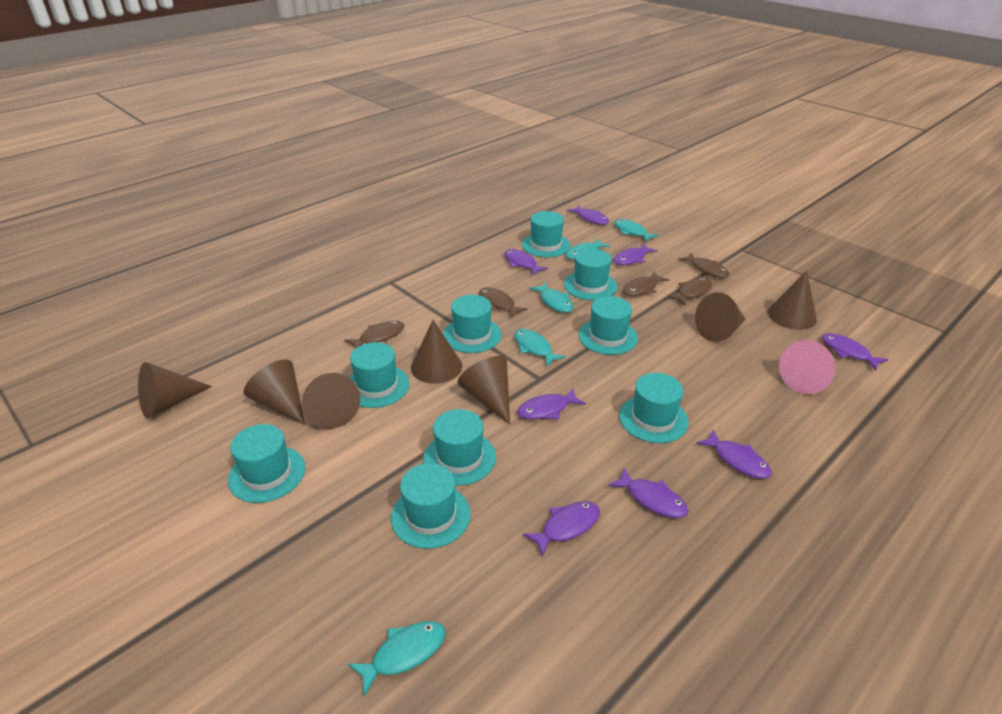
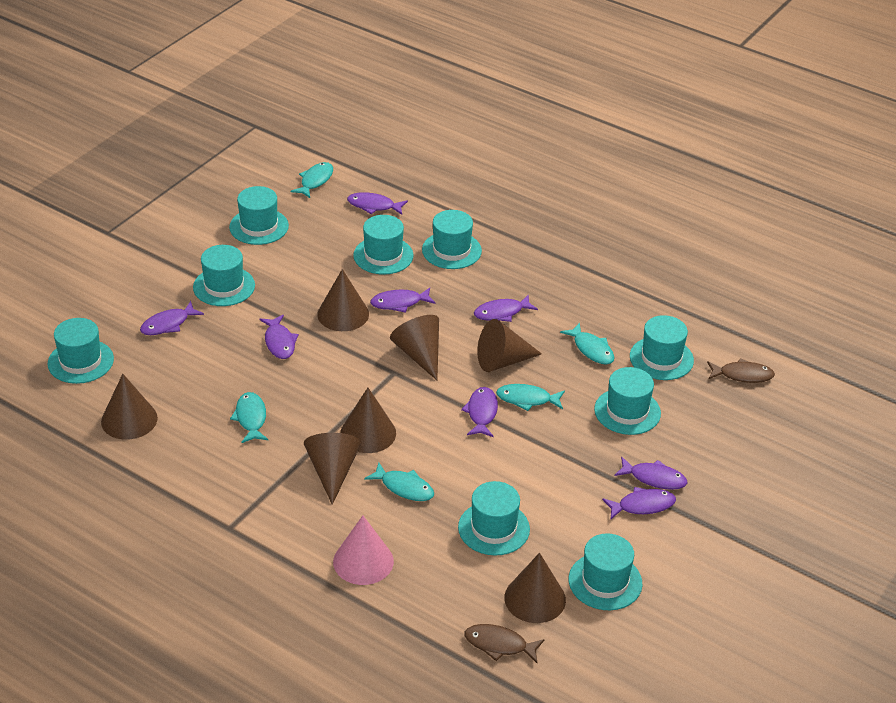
brown fish: [344,321,405,349] [479,287,528,318] [622,271,669,296] [667,278,712,306] [678,253,729,278] = 5 -> [464,624,545,663] [707,358,775,383] = 2

